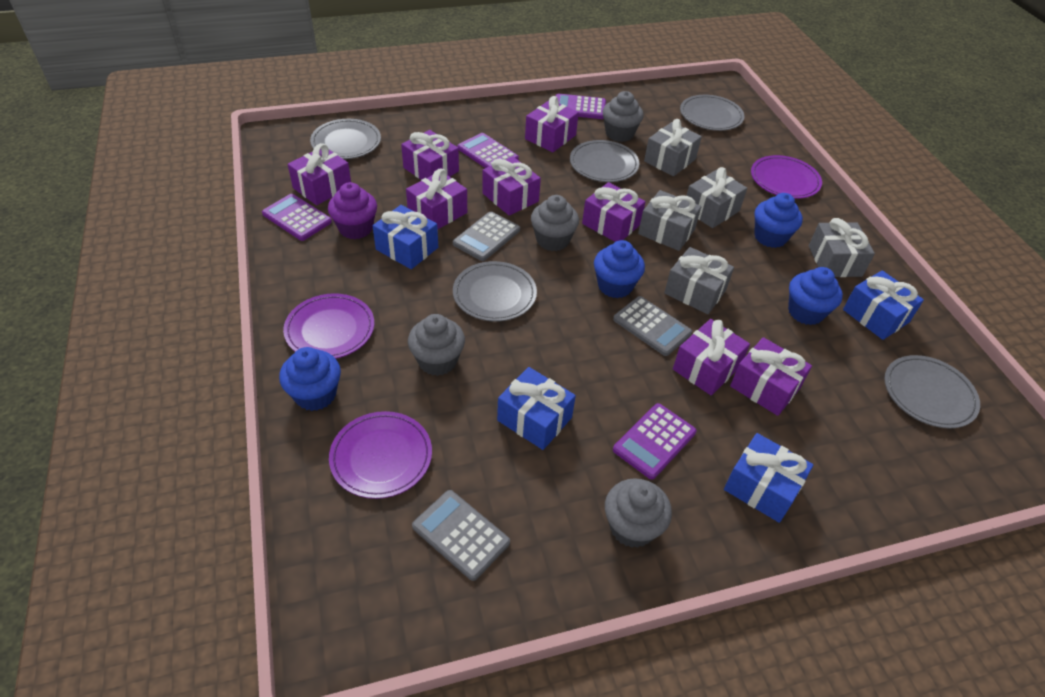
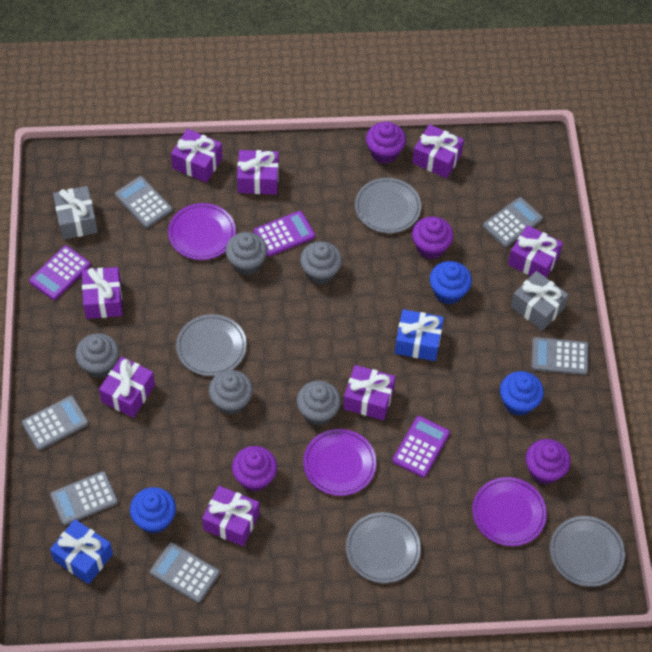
blue cupcake: [279,347,341,411] [594,240,645,298] [754,193,803,248] [788,267,843,325] = 4 -> [130,487,176,534] [430,261,472,305] [500,371,544,416] = 3
blue gift: [373,205,438,269] [497,367,576,450] [724,433,813,523] [843,270,924,340] = 4 -> [50,519,113,584] [395,309,444,361] = 2
grey calculator: [412,490,510,581] [453,211,520,261] [613,296,692,356] = 3 -> [22,396,89,451] [50,471,118,526] [115,176,173,228] [150,542,220,603] [483,197,543,247] [531,337,589,375] = 6
grey cupcake: [408,314,465,376] [531,195,579,251] [602,91,644,142] [605,478,672,548] = 4 -> [75,333,119,378] [209,370,253,415] [225,232,267,275] [297,381,341,426] [300,241,342,285] = 5
grey gift: [638,190,701,251] [644,119,702,176] [664,247,734,314] [686,167,747,228] [809,218,875,277] = 5 -> [53,186,98,240] [511,271,568,331] = 2
grey plate: [310,119,381,159] [453,261,537,321] [570,140,639,182] [680,95,744,131] [884,355,980,428] = 5 -> [176,314,247,376] [346,512,421,583] [355,178,421,233] [550,516,625,587] = 4
purple calculator: [262,194,332,241] [457,133,519,168] [556,94,606,119] [613,403,697,479] = 4 -> [29,245,91,300] [254,211,315,257] [392,416,450,477] = 3
purple cupcake: [328,182,377,239] = 1 -> [232,446,277,492] [366,122,406,164] [412,216,454,259] [526,439,571,484] = 4

